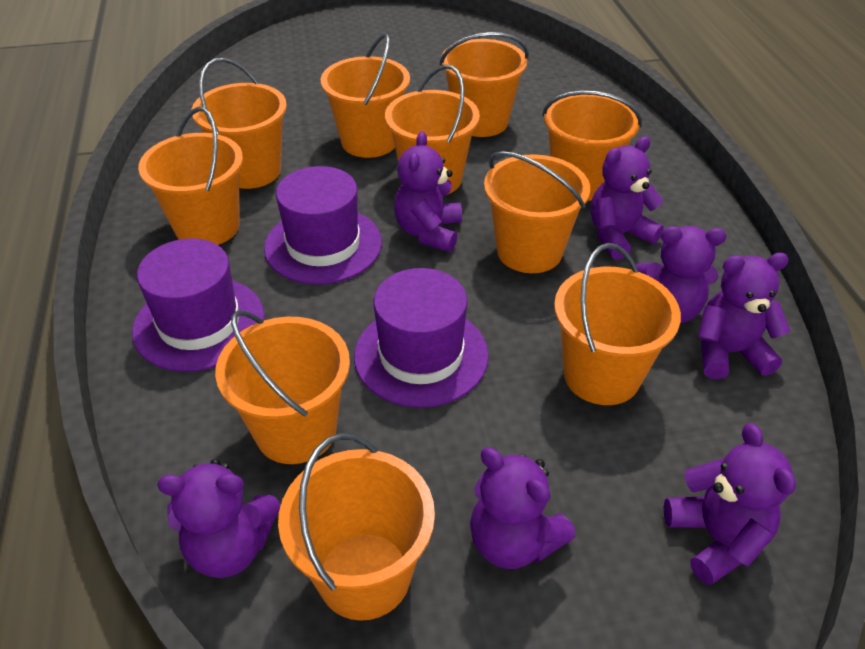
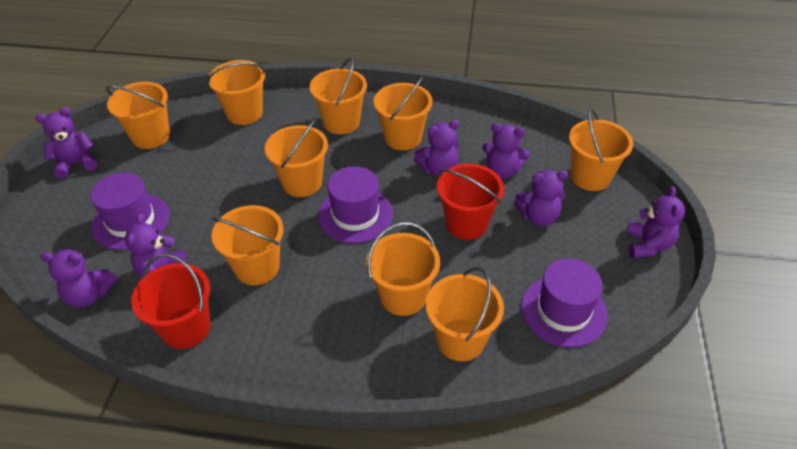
orange bucket: [138,107,243,245] [191,58,287,189] [215,310,350,464] [278,433,435,621] [321,33,410,158] [385,65,480,195] [439,32,529,137] [484,151,590,273] [542,91,642,201] [554,243,681,405] = 10 -> [106,82,170,149] [207,60,266,125] [212,205,284,285] [265,119,328,197] [310,58,367,134] [366,222,440,316] [374,76,432,150] [425,267,504,361] [569,108,633,191] = 9
red bucket: none = 0 -> [131,254,210,349] [437,164,504,240] = 2

